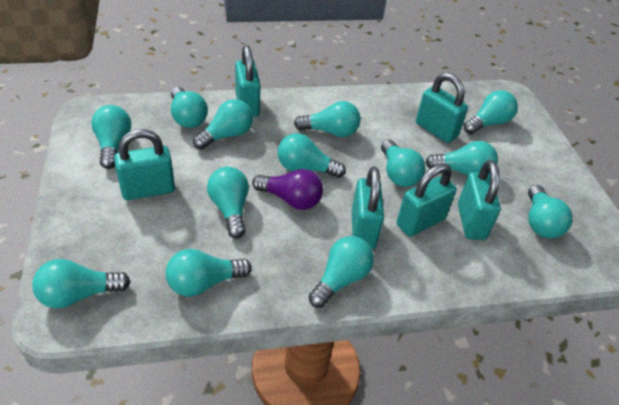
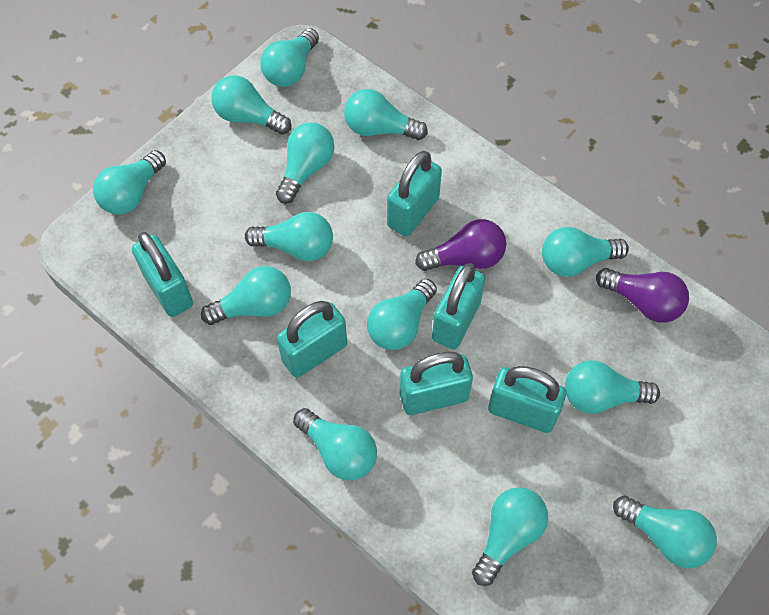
purple light bulb: [252,169,323,210] = 1 -> [415,219,506,271] [596,268,689,323] = 2

